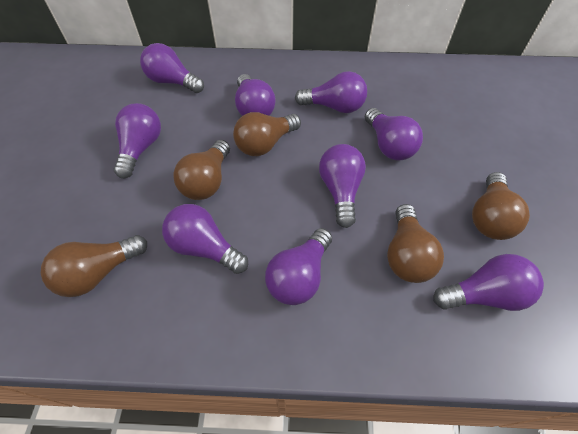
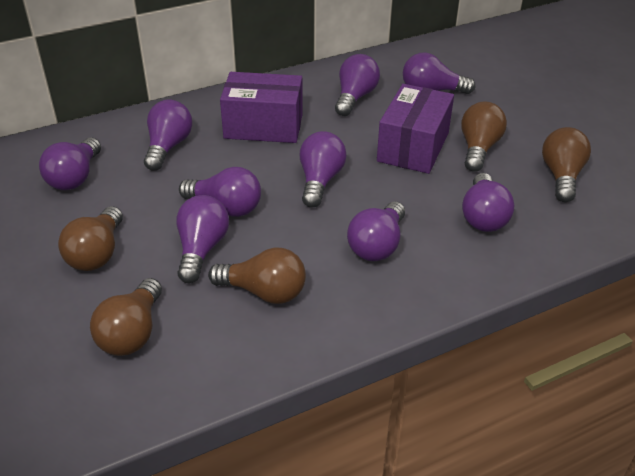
purple box: none = 0 -> [220,72,303,143] [377,84,454,174] = 2

